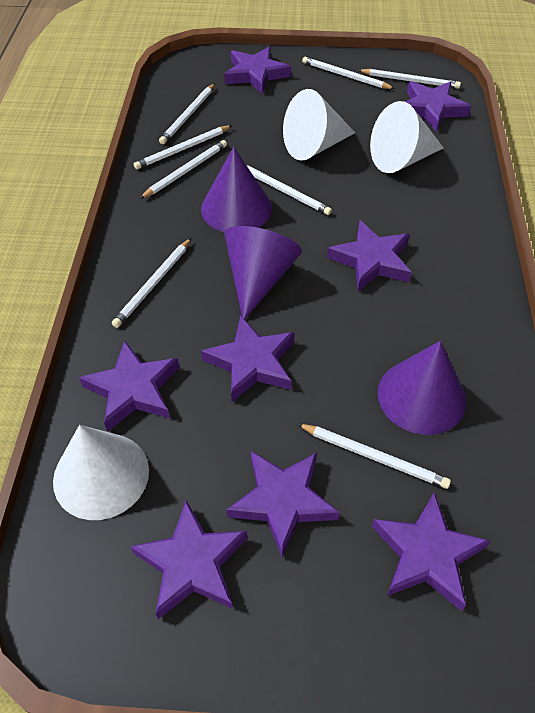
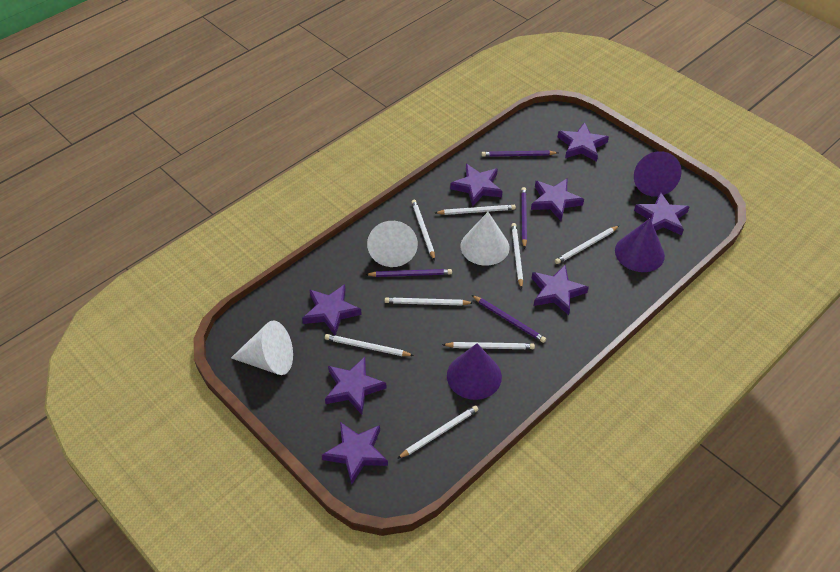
purple pencil: none = 0 -> [365,269,452,277] [472,295,546,343] [482,151,558,157] [521,187,527,249] = 4

